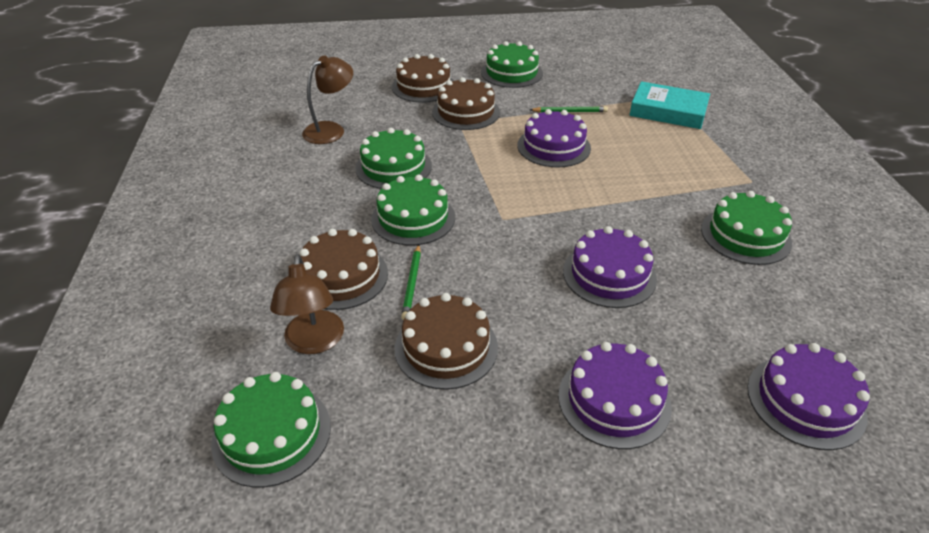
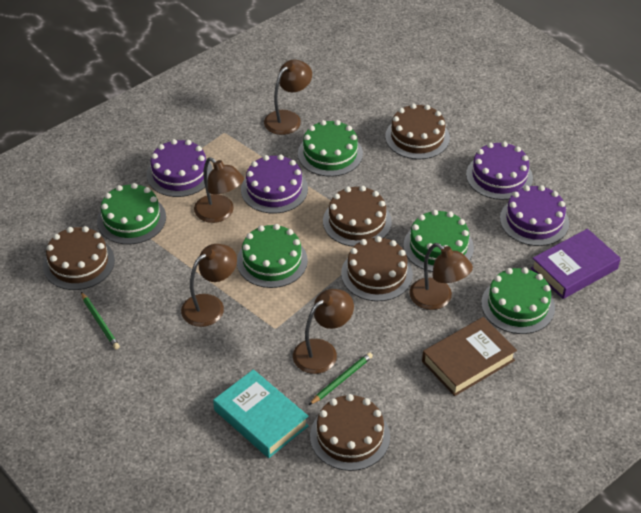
brown book: none = 0 -> [422,317,517,396] = 1
brown cake: [299,229,388,310] [392,54,454,103] [394,293,498,390] [432,77,500,130] = 4 -> [43,226,115,290] [310,394,390,471] [323,186,392,247] [341,236,413,301] [385,103,450,159] = 5
brown lamp: [270,254,344,354] [302,55,353,144] = 2 -> [181,244,237,327] [194,157,244,223] [264,60,312,135] [293,289,354,374] [409,243,473,310] = 5
purple book: none = 0 -> [531,229,621,299] = 1

